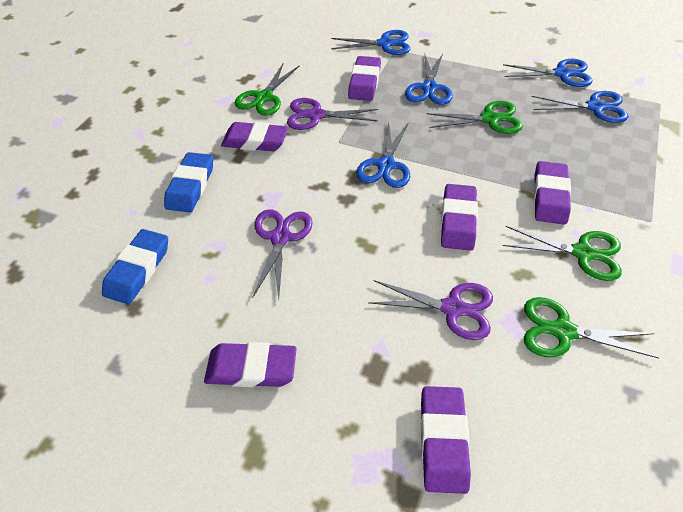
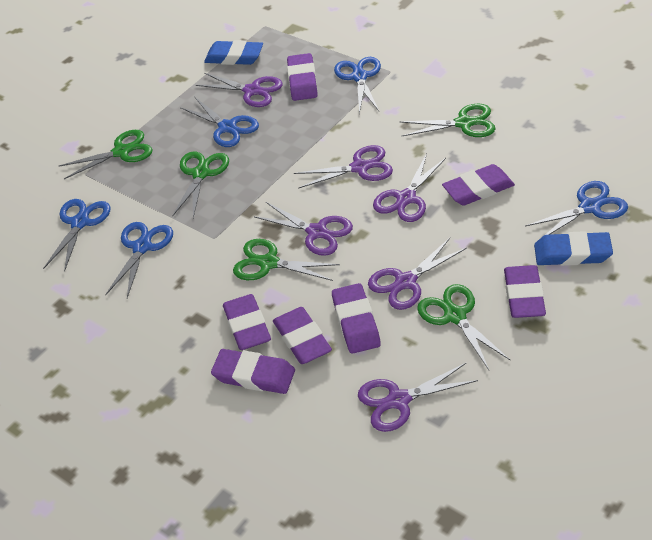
green scissors: [235,63,299,116] [427,101,523,134] [503,226,622,281] [524,297,659,358] = 4 -> [59,130,153,179] [172,152,229,218] [233,239,340,281] [400,104,495,137] [417,284,510,370] = 5
purple eraser: [204,342,297,387] [221,122,288,151] [348,56,381,101] [421,386,471,494] [441,184,478,251] [534,161,571,225] = 6 -> [211,349,295,394] [223,294,271,350] [273,307,332,364] [287,53,318,101] [332,283,381,354] [442,164,515,206] [504,265,546,318] = 7
purple scissors: [252,209,313,300] [287,98,378,130] [368,280,493,340] = 3 -> [196,73,283,107] [254,202,353,256] [294,145,393,189] [358,362,478,432] [368,238,467,310] [373,153,446,222] = 6

